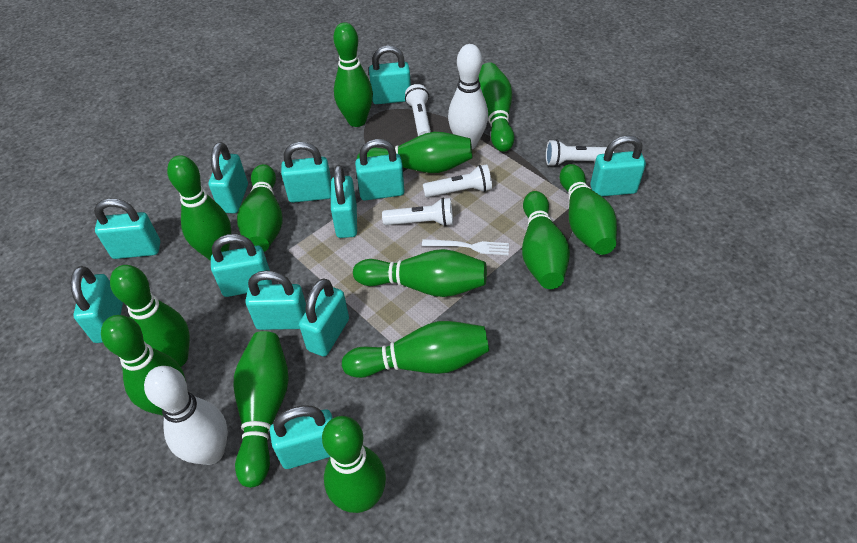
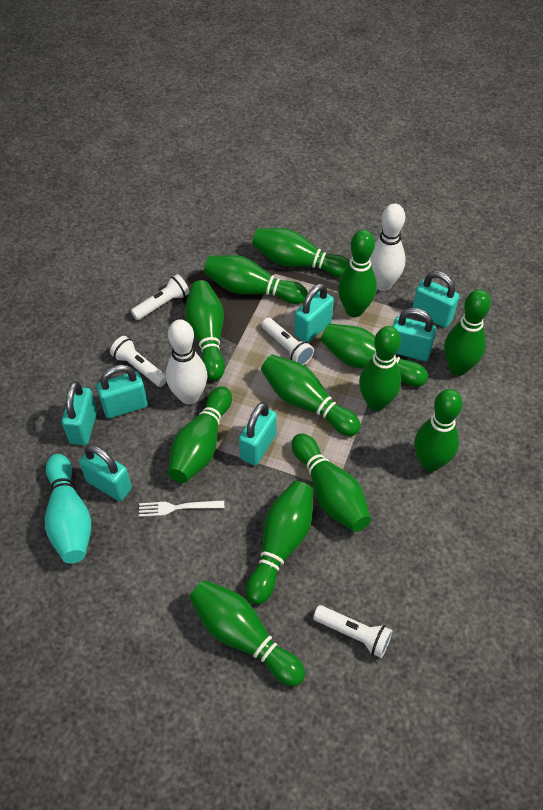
turquoise bowling pin: none = 0 -> [45,454,91,564] = 1
turquoise padlock: [71,266,123,343] [94,198,160,259] [209,142,248,213] [211,234,272,297] [245,270,306,330] [270,405,333,469] [281,142,331,203] [299,278,349,357] [331,165,357,238] [355,139,404,200] [369,45,411,104] [590,135,646,196] = 12 -> [62,381,97,445] [79,444,132,501] [97,365,147,418] [239,402,277,465] [294,283,334,342] [392,308,436,361] [412,271,459,328] = 7

